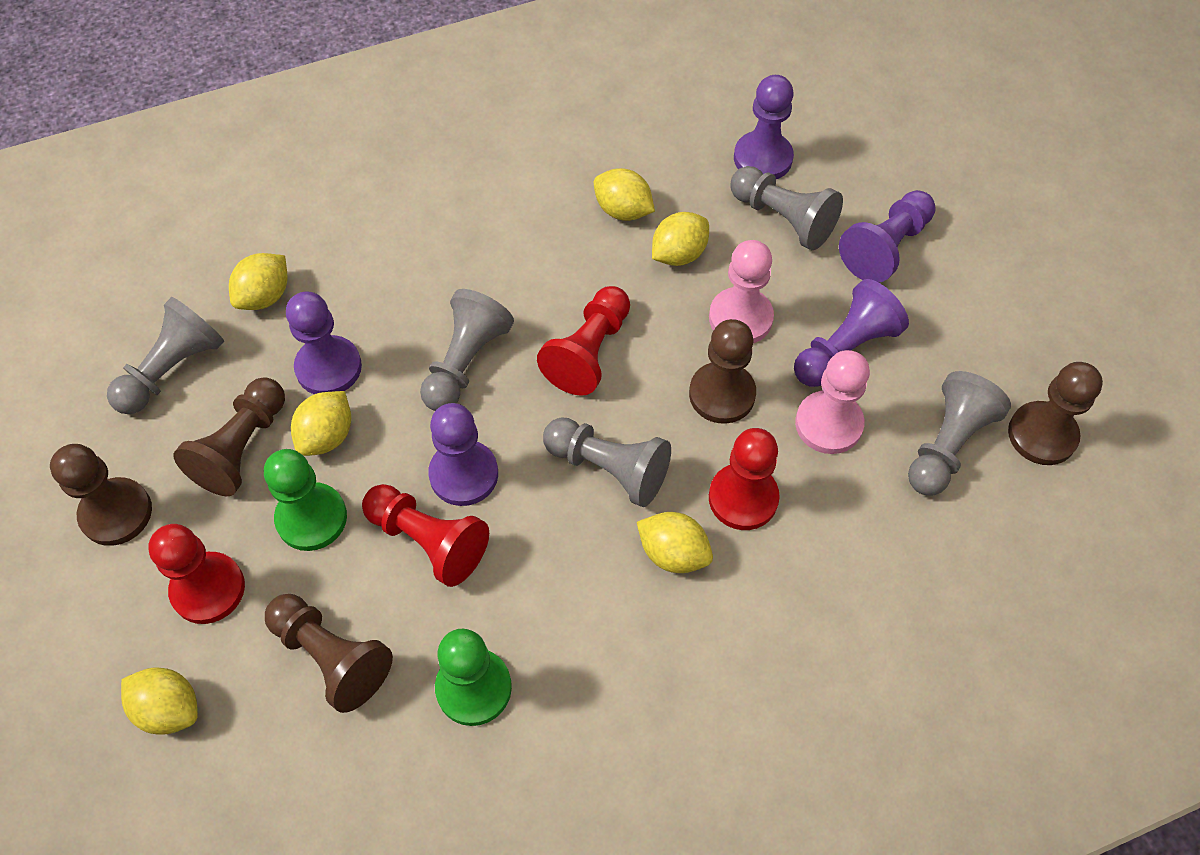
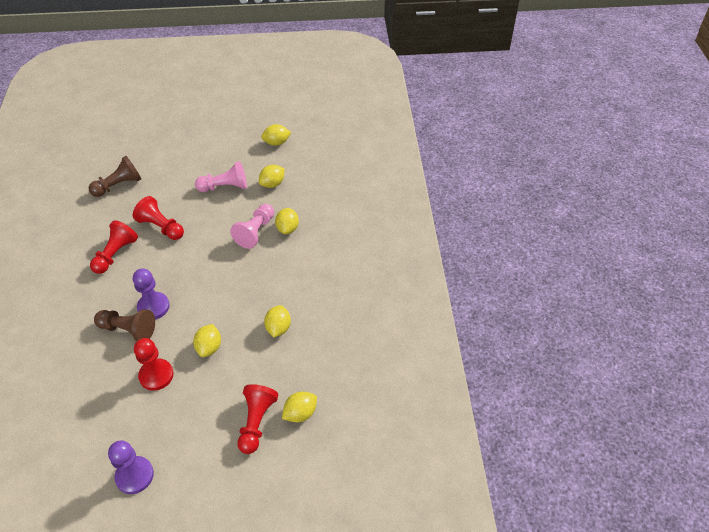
brown pawn: [50,444,152,546] [173,377,285,496] [265,594,393,713] [689,319,756,424] [1008,362,1103,465] = 5 -> [89,156,141,197] [94,309,155,341] = 2
green pawn: [264,449,347,551] [435,629,512,726] = 2 -> none = 0
grey pawn: [107,297,224,414] [420,289,514,411] [543,417,671,507] [730,166,843,250] [908,371,1011,496] = 5 -> none = 0
purple pawn: [286,292,362,394] [428,403,498,506] [734,75,794,179] [794,279,909,387] [839,190,936,283] = 5 -> [108,440,154,494] [133,269,170,320] = 2

